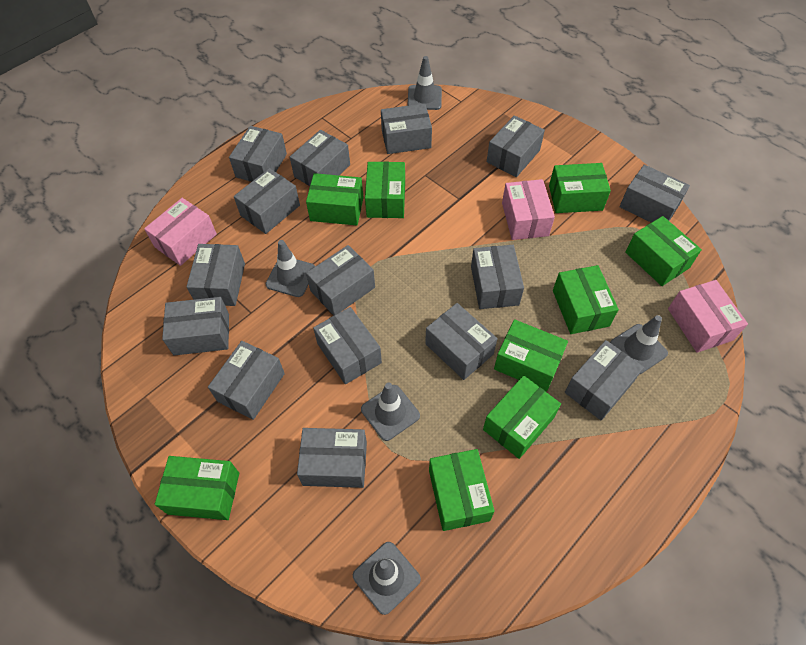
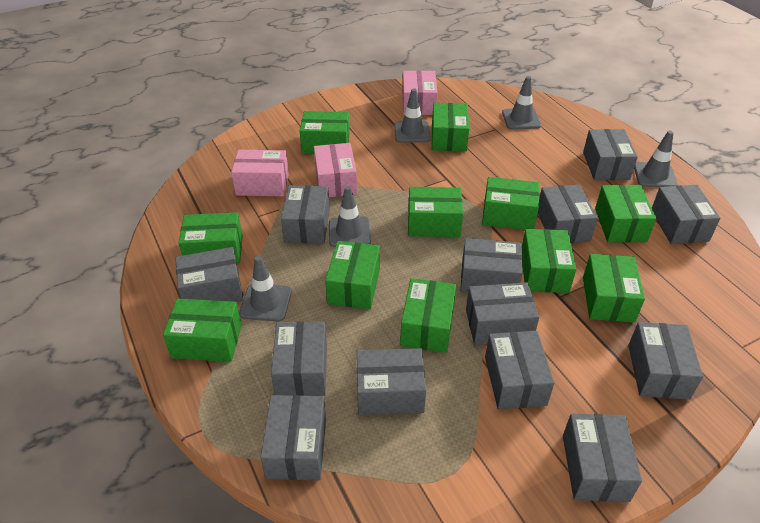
green box: [155,456,239,520] [306,173,364,225] [365,162,405,218] [429,449,495,531] [483,375,561,459] [494,319,568,392] [549,163,611,213] [553,265,619,334] [625,216,702,286] = 9 -> [163,299,242,362] [178,212,243,264] [300,111,350,154] [325,241,380,309] [400,278,456,353] [408,187,463,237] [432,103,469,152] [482,177,539,230] [522,229,576,293] [583,254,645,323] [595,185,656,243] = 11
grey box: [162,297,229,355] [186,244,245,306] [208,341,285,420] [229,126,287,182] [234,168,300,234] [290,130,350,186] [297,428,367,488] [306,245,375,316] [313,307,382,384] [381,104,432,154] [425,303,498,380] [471,245,524,309] [487,115,545,177] [565,340,644,421] [619,165,690,223] = 15 -> [175,247,243,302] [260,395,326,480] [271,321,327,396] [281,185,330,244] [356,348,426,415] [461,238,522,293] [466,282,539,345] [485,331,554,410] [538,184,598,243] [563,414,642,502] [583,129,638,180] [628,322,703,400] [652,185,720,244] = 13

